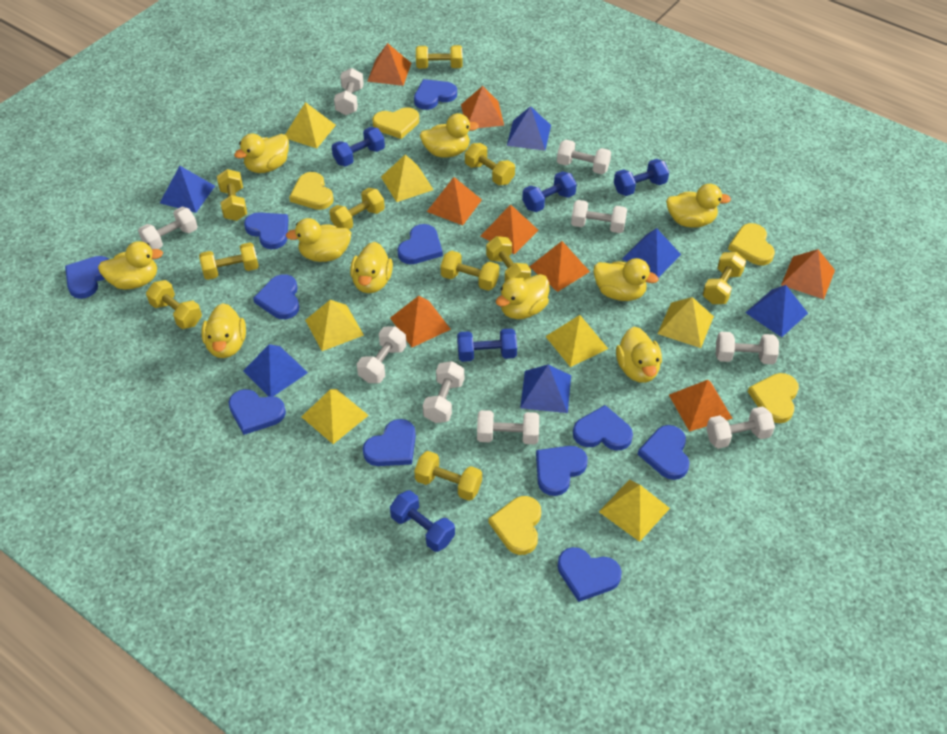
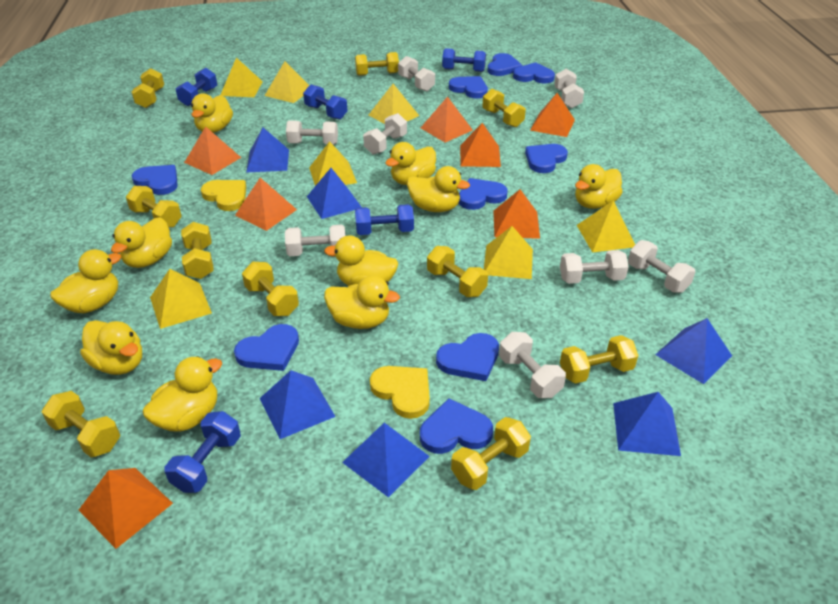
blue heart: [65,256,109,299] [228,389,286,435] [244,212,289,249] [253,274,299,319] [363,419,416,466] [397,224,443,264] [414,79,457,110] [536,446,588,496] [557,547,622,602] [573,405,633,451] [638,425,690,480] = 11 -> [132,165,178,195] [234,324,299,371] [420,398,493,454] [436,333,499,381] [449,76,488,98] [459,178,508,210] [487,53,523,76] [513,62,555,83] [525,144,568,173] = 9
orange pyramid: [367,43,411,86] [390,296,451,347] [427,177,482,225] [461,86,504,128] [481,204,539,255] [529,241,590,292] [669,380,733,432] [781,249,835,299] = 8 -> [79,468,173,549] [184,126,241,175] [235,178,297,231] [421,96,472,142] [460,123,501,167] [493,189,540,239] [530,93,575,137] = 7
white dumbbell: [138,207,198,249] [334,68,364,115] [357,326,407,383] [423,361,464,423] [477,410,539,444] [557,140,611,174] [571,200,627,233] [706,407,775,449] [716,332,779,364] = 9 -> [285,225,346,256] [286,120,338,144] [363,113,407,154] [398,56,435,92] [499,332,566,398] [554,69,584,108] [560,250,629,284] [628,240,695,293] = 8
yellow heart: [289,172,334,210] [373,107,419,139] [488,496,541,555] [728,223,775,265] [748,373,799,423] = 5 -> [201,180,246,211] [370,366,430,419] = 2

